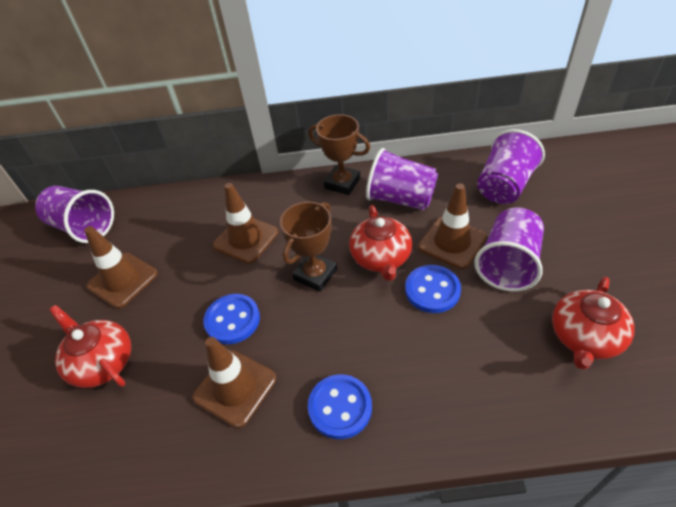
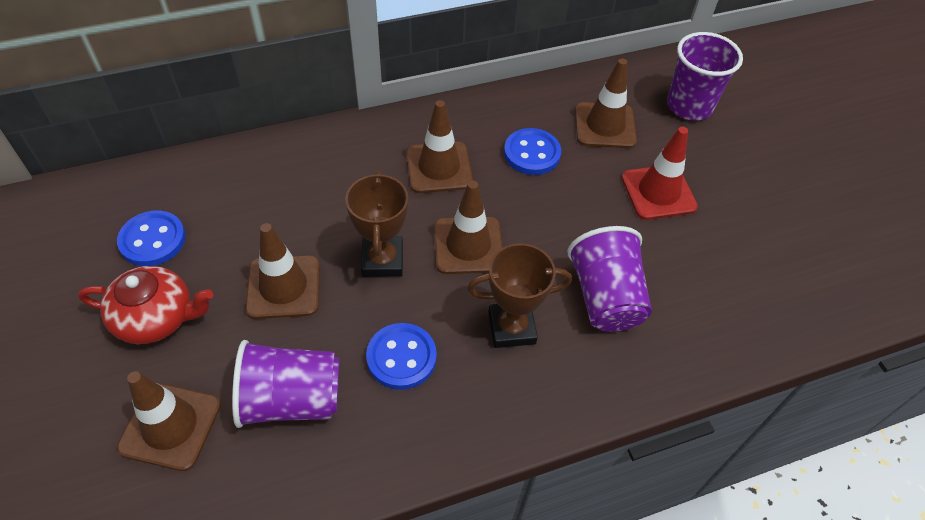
brown traffic cone: [84,226,158,308] [192,337,276,428] [213,183,278,264] [418,183,487,269] = 4 -> [117,371,221,471] [245,223,320,319] [406,100,473,193] [434,181,502,274] [575,58,637,148] = 5
purple cup: [35,186,114,243] [366,148,438,210] [474,208,544,292] [477,129,545,204] = 4 -> [232,340,339,428] [567,226,652,332] [667,32,743,120] = 3
red teapot: [49,305,131,388] [349,205,412,281] [552,276,635,370] = 3 -> [78,266,213,344] = 1
red traffic cone: none = 0 -> [622,127,698,220] = 1

